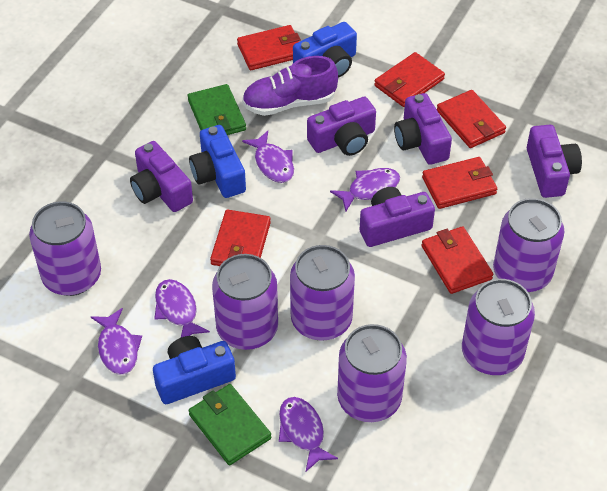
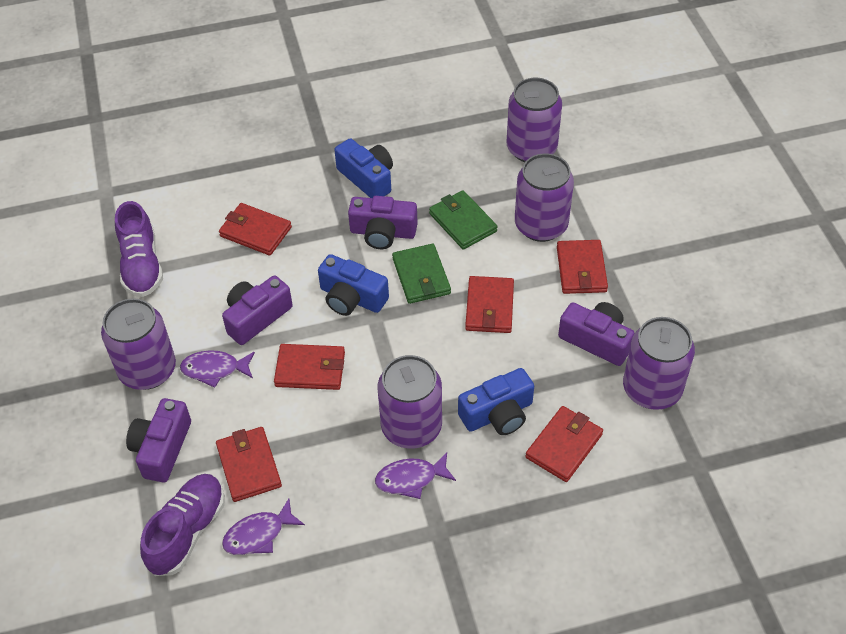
purple camera: [130,141,193,212] [307,97,376,156] [360,187,435,247] [394,93,452,165] [527,125,582,198] = 5 -> [126,398,191,482] [222,276,293,345] [348,196,418,249] [558,302,634,366] = 4
purple can: [29,201,101,296] [212,254,278,350] [290,245,355,341] [337,324,407,422] [462,279,535,375] [493,198,565,292] = 6 -> [101,298,176,390] [378,355,442,449] [507,78,562,162] [515,153,574,242] [623,317,695,410] = 5
purple fish: [91,308,142,375] [154,279,210,337] [242,131,294,183] [279,397,338,471] [330,168,400,211] = 5 -> [180,350,255,388] [222,499,305,555] [375,452,456,499] = 3
purple shoe: [242,56,338,116] = 1 -> [115,201,163,297] [140,474,225,576] = 2

